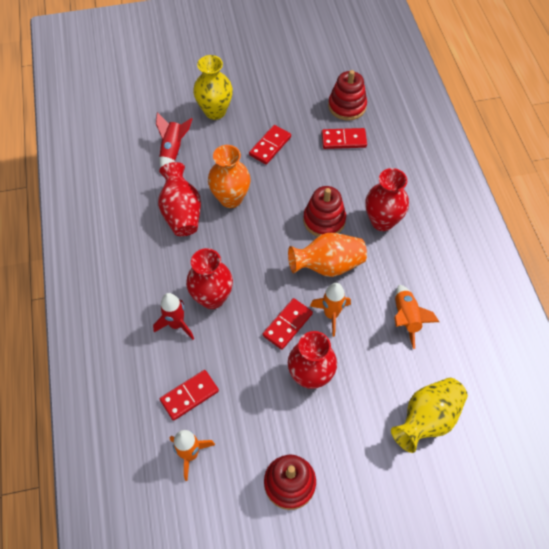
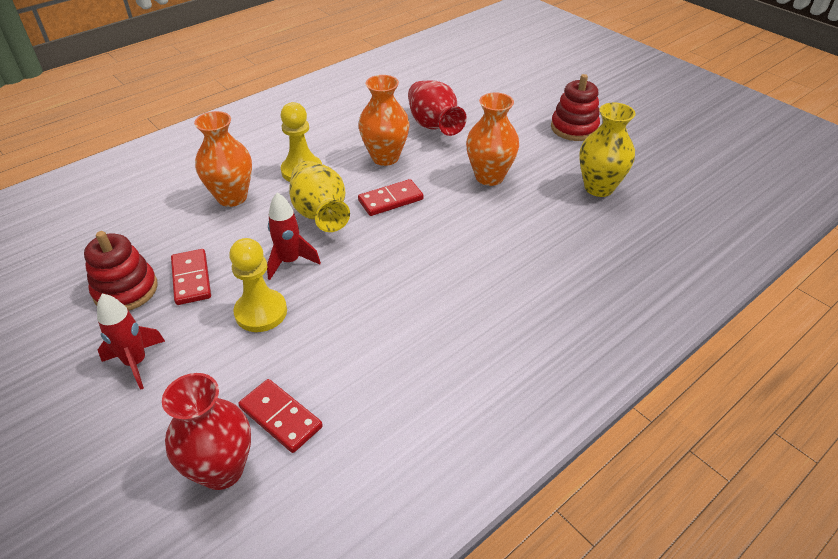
orange rocket: [170,430,215,481] [310,283,351,337] [394,285,439,349] = 3 -> none = 0
orange vase: [208,145,250,208] [288,233,367,277] = 2 -> [194,111,252,207] [358,75,410,166] [466,93,519,186] = 3
red domino: [160,370,219,421] [249,125,291,165] [263,298,313,350] [322,128,367,149] = 4 -> [171,249,211,305] [238,379,323,453] [358,179,423,216] = 3
red stacking toy: [264,455,316,510] [303,186,346,237] [328,70,367,121] = 3 -> [84,231,158,311] [551,74,600,141] = 2
red vase: [158,162,201,236] [186,248,233,309] [288,331,337,389] [365,168,409,231] = 4 -> [162,373,251,490] [408,81,467,136] = 2
yellow pawn: none = 0 -> [229,238,287,332] [281,102,322,182] = 2

